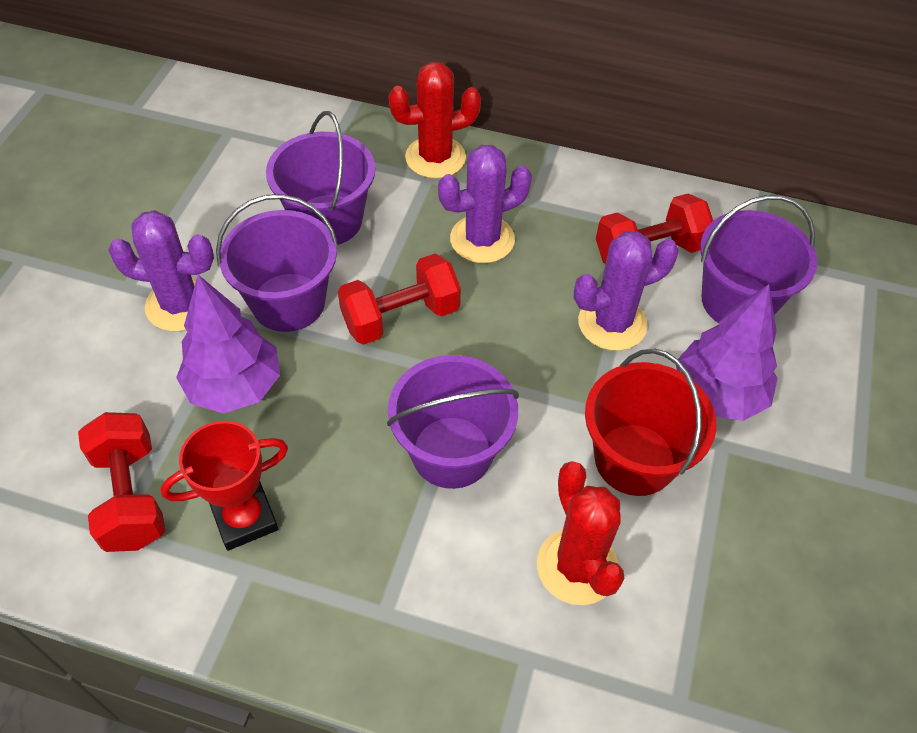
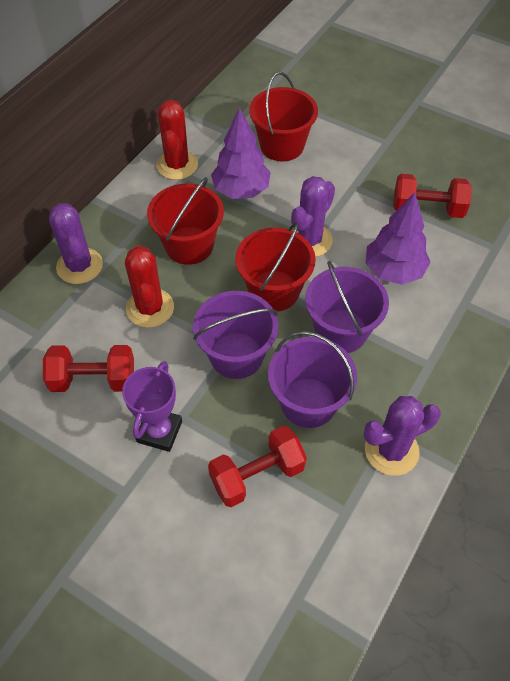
purple bucket: [216,194,338,332] [266,111,375,245] [387,355,519,489] [700,195,817,323] = 4 -> [193,291,278,379] [268,331,357,428] [305,261,389,353] = 3
purple trophy: none = 0 -> [122,361,182,452] = 1
red bucket: [585,349,716,496] = 1 -> [147,177,224,265] [235,222,316,311] [249,72,318,161] = 3
red trophy: [161,421,288,551] = 1 -> none = 0

